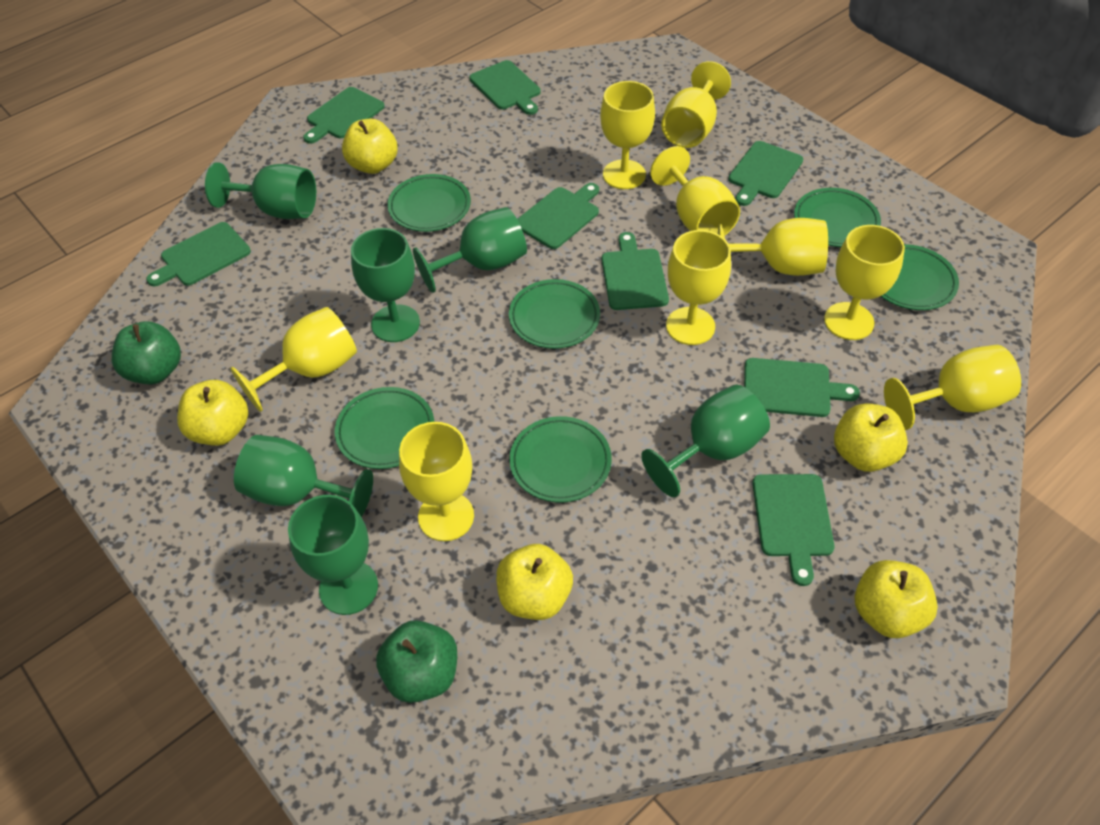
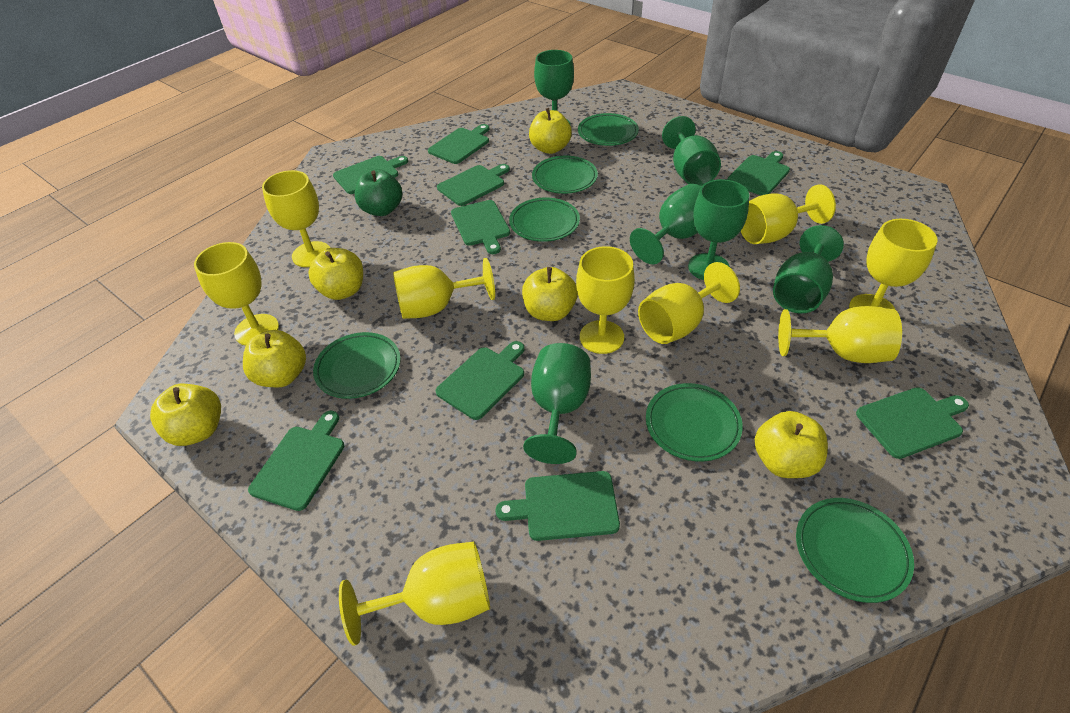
green apple: [112,321,181,384] [376,620,457,703] = 2 -> [355,169,402,216] = 1
green cutting board: [146,222,251,287] [303,87,385,144] [469,60,541,115] [517,183,599,249] [602,232,669,310] [728,141,803,206] [744,358,860,417] [752,474,835,586] = 8 -> [248,411,344,511] [333,156,408,194] [428,124,489,164] [436,341,525,420] [437,164,510,206] [451,200,510,254] [495,471,620,541] [727,151,790,195] [856,387,969,459] = 9
yellow apple: [177,380,248,446] [342,119,398,174] [496,544,573,620] [834,403,908,472] [855,560,938,638] = 5 -> [150,384,221,446] [243,330,306,387] [308,248,363,300] [522,267,578,321] [529,108,572,154] [755,411,828,478] = 6

